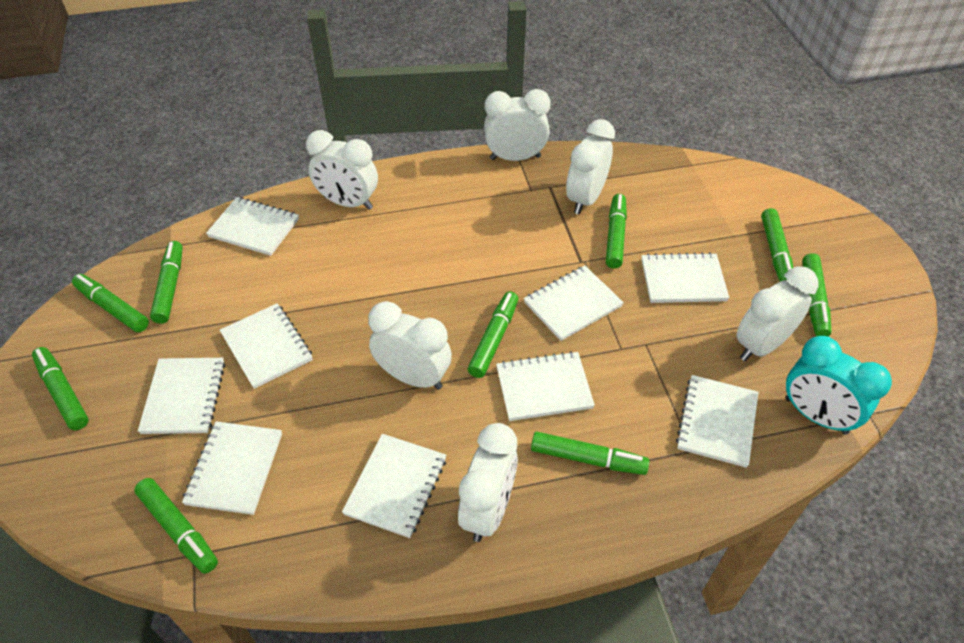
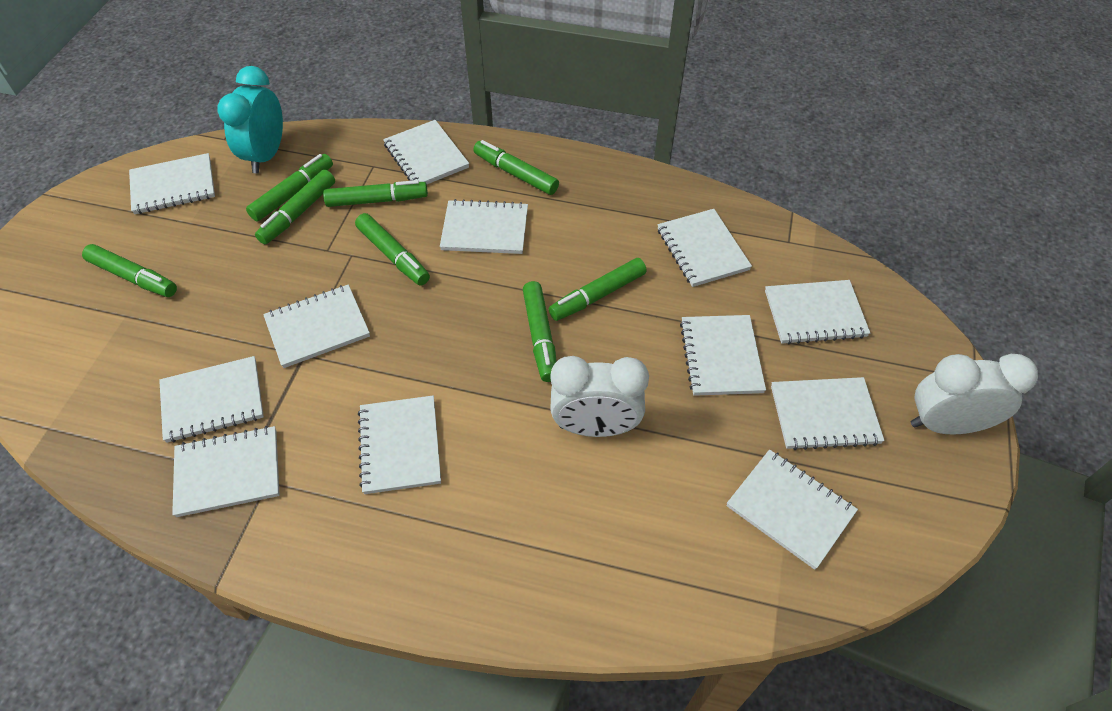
green marker: [32,347,89,430] [72,274,149,332] [134,478,218,574] [150,241,183,324] [468,291,518,378] [531,432,650,475] [606,194,627,269] [761,208,793,282] [802,253,831,336] = 9 -> [82,244,177,297] [246,154,333,221] [255,170,335,244] [323,180,428,207] [355,213,430,286] [473,140,559,195] [523,281,557,382] [549,258,647,321] = 8
white clock: [306,130,378,210] [368,301,452,390] [458,423,518,542] [484,89,551,161] [566,119,615,214] [736,266,818,361] = 6 -> [550,356,649,437] [911,354,1038,434] = 2
white notebook: [138,358,225,434] [182,421,282,515] [206,197,299,256] [220,303,313,389] [342,434,446,538] [496,351,595,421] [524,266,624,341] [641,252,729,303] [676,375,759,468] = 9 -> [129,153,215,214] [159,356,264,443] [172,426,280,517] [263,284,370,368] [358,396,441,494] [383,120,469,184] [440,199,528,254] [657,209,752,287] [680,315,766,396] [727,449,858,570] [765,280,870,344] [771,377,885,450] = 12

